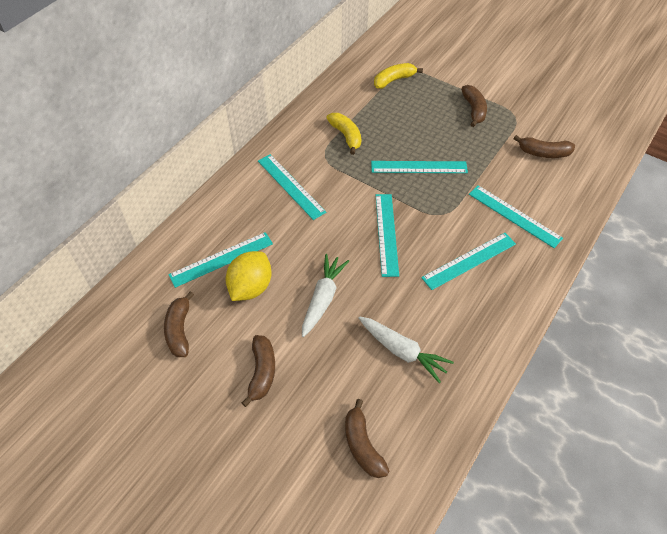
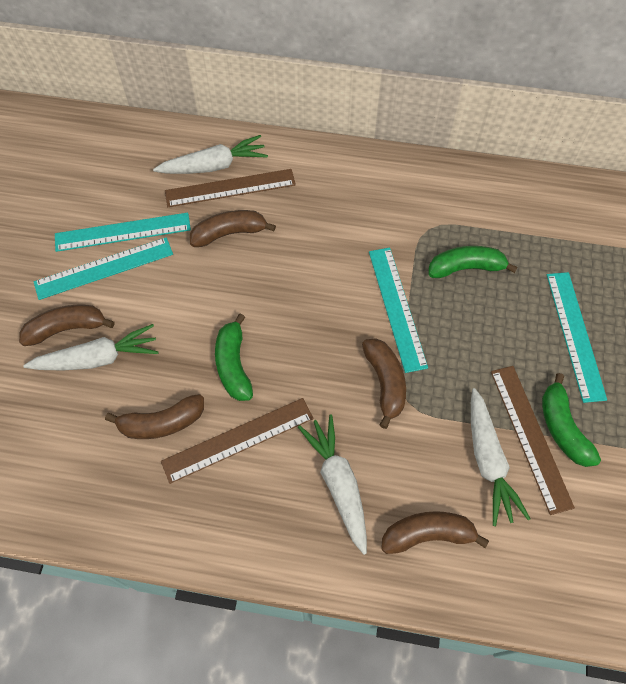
brown ruler: none = 0 -> [161,398,313,484] [165,169,296,207] [491,366,575,515] = 3
green banana: none = 0 -> [215,314,253,401] [429,246,518,278] [542,373,601,467] = 3
turquoise ruler: [168,232,273,288] [258,154,326,220] [371,161,468,173] [376,194,399,277] [421,233,516,290] [469,185,563,248] = 6 -> [34,237,173,300] [55,213,191,252] [369,248,428,373] [547,272,607,403] = 4
white carrot: [302,254,349,337] [359,316,454,383] = 2 -> [23,324,159,371] [153,135,268,174] [298,414,367,555] [471,388,531,526] = 4
yellow banana: [327,113,361,155] [374,63,423,89] = 2 -> none = 0
yellow lemon: [225,251,272,301] = 1 -> none = 0

